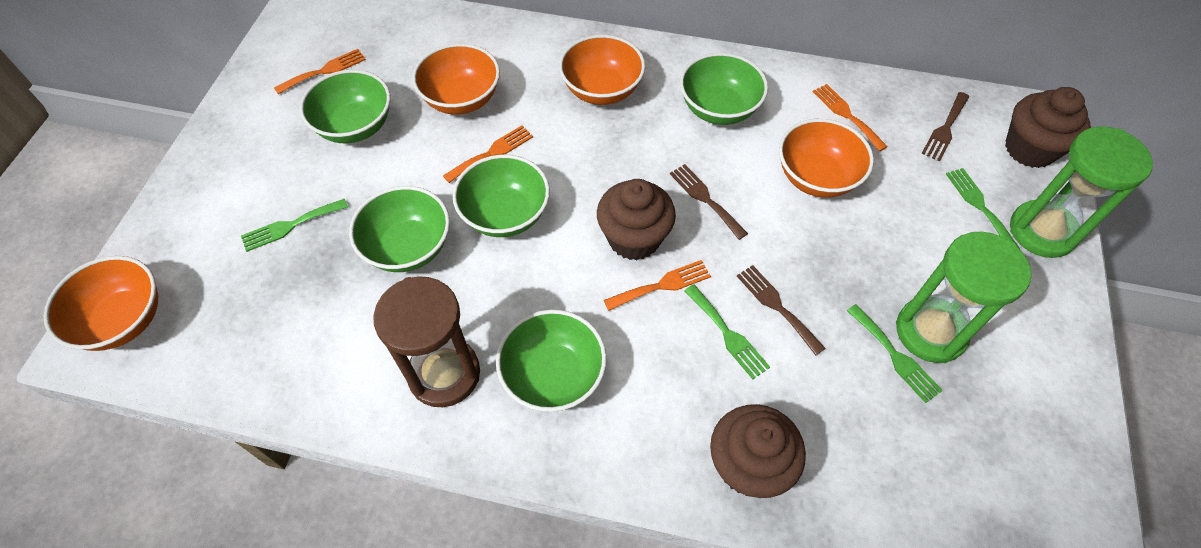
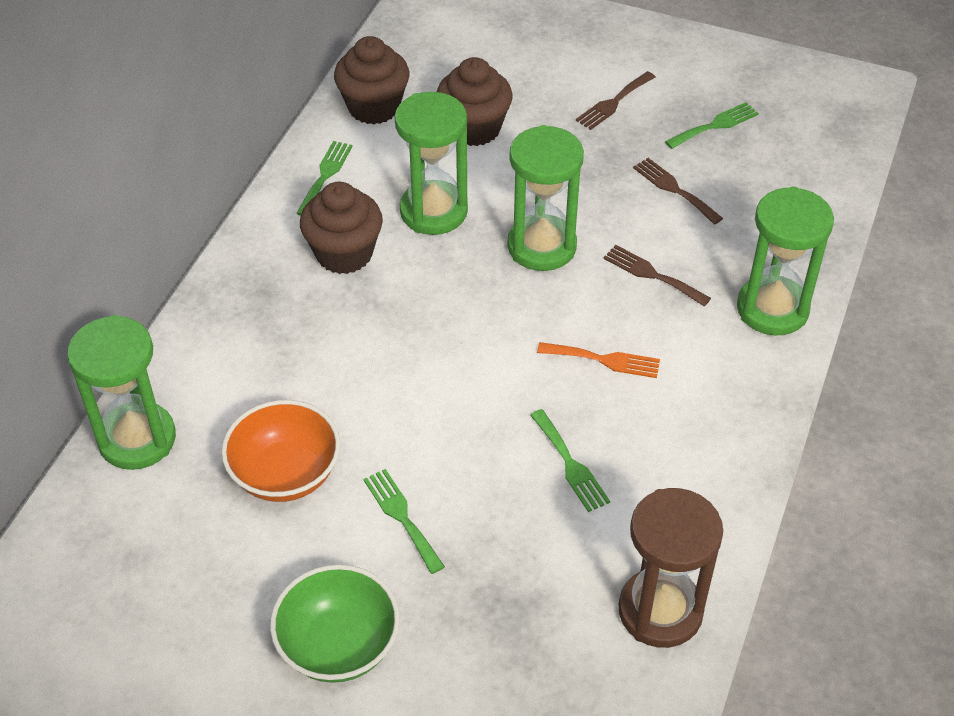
green bowl: [300,70,391,143] [349,186,450,272] [453,155,550,237] [496,309,607,412] [680,53,768,125] = 5 -> [270,564,400,683] = 1
green hourglass: [896,232,1031,363] [1010,126,1153,258] = 2 -> [67,315,176,470] [395,92,468,235] [507,125,584,271] [737,186,834,335] = 4
orange bowl: [44,256,158,351] [412,43,500,115] [559,35,645,105] [779,119,874,198] = 4 -> [221,400,340,502] = 1
orange fork: [274,49,366,94] [443,125,533,183] [604,260,711,311] [813,84,888,151] = 4 -> [537,342,660,378] = 1

